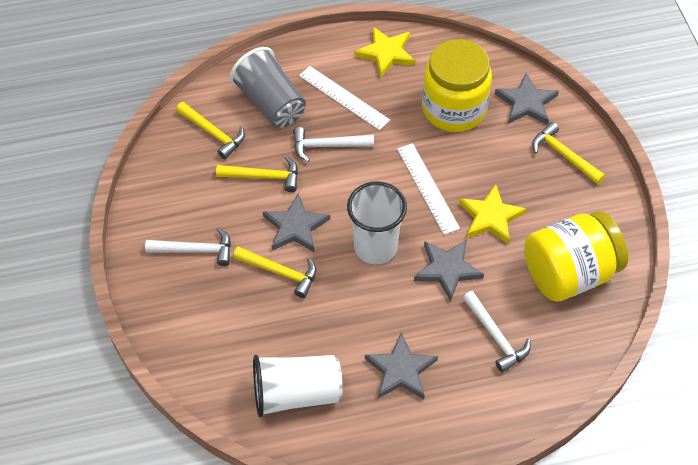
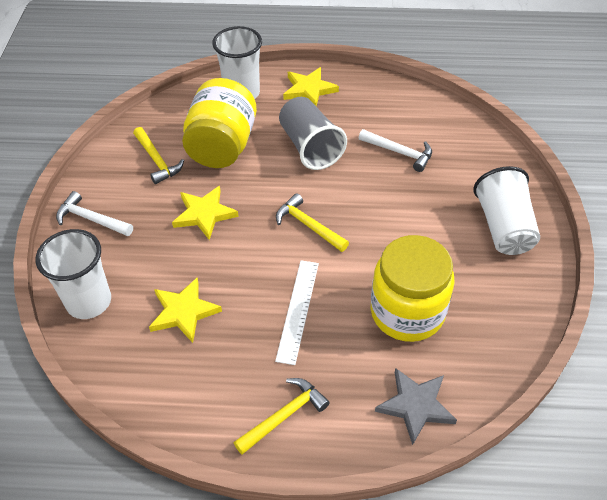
grey star: [263,193,330,253] [365,332,438,399] [414,240,484,301] [495,73,559,125] = 4 -> [375,368,457,445] = 1
white cup: [253,355,343,417] [347,181,407,264] = 2 -> [36,229,111,319] [212,26,262,99] [473,166,540,255] = 3
white hammer: [145,227,231,266] [293,127,374,162] [463,291,531,372] = 3 -> [56,191,133,236] [359,129,432,172] = 2
white ruler: [299,66,390,130] [397,143,460,235] = 2 -> [275,260,319,365] = 1
yellow hammer: [176,102,245,159] [216,156,298,192] [233,247,316,298] [532,122,605,184] = 4 -> [133,127,184,184] [234,378,330,455] [276,193,349,252] = 3
yellow star: [354,27,415,78] [459,184,527,244] = 2 -> [149,278,222,343] [172,186,239,240] [283,67,339,106] = 3

